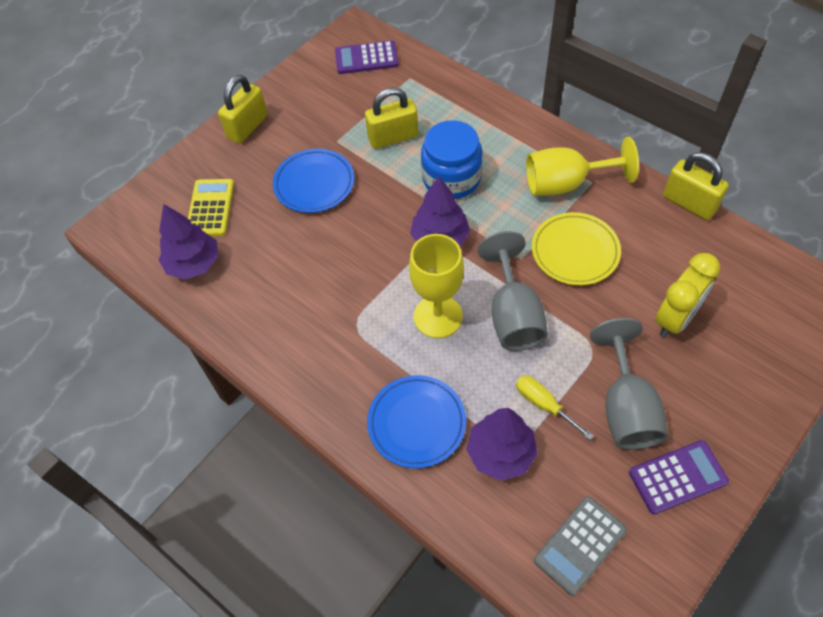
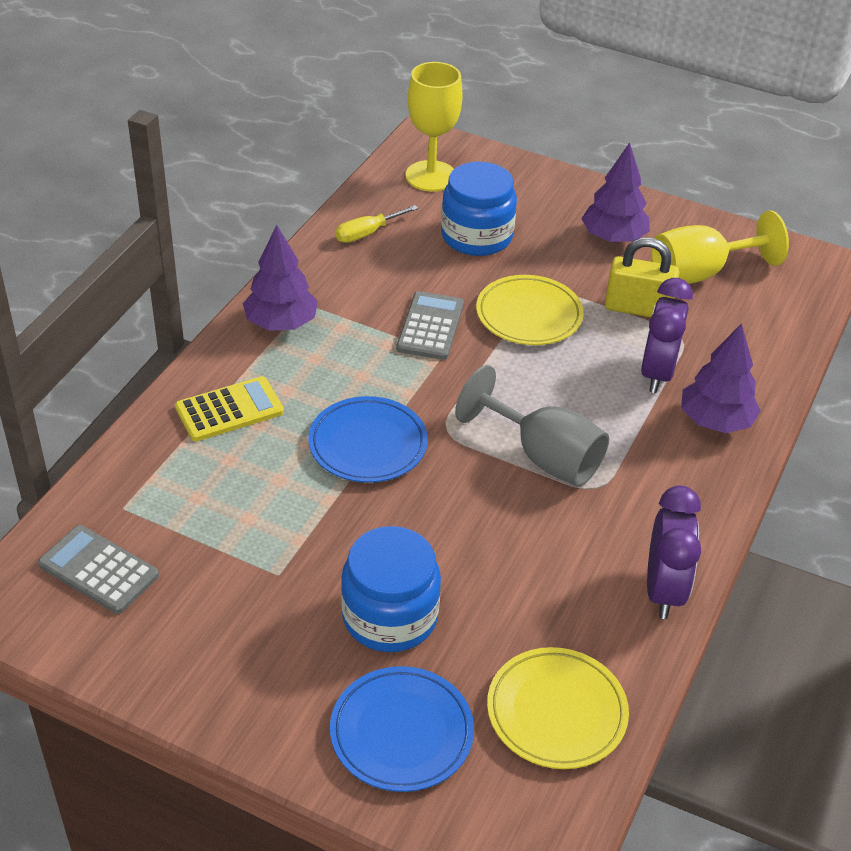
blue jar: [421,120,483,199] = 1 -> [341,526,441,652] [441,162,517,256] = 2
grey calculator: [534,496,627,596] = 1 -> [38,525,159,614] [396,291,464,360] = 2
grey goblet: [477,231,548,351] [590,318,668,450] = 2 -> [455,365,609,486] = 1
purple calculator: [335,40,399,74] [629,440,729,515] = 2 -> none = 0
purple clock: none = 0 -> [641,278,693,393] [647,485,701,619] = 2
yellow clock: [655,253,720,338] = 1 -> none = 0
yellow padlock: [218,75,268,144] [365,88,418,149] [663,153,729,220] = 3 -> [605,238,679,317] = 1
yellow plate: [532,212,621,286] = 1 -> [476,275,584,345] [487,647,629,769] = 2

